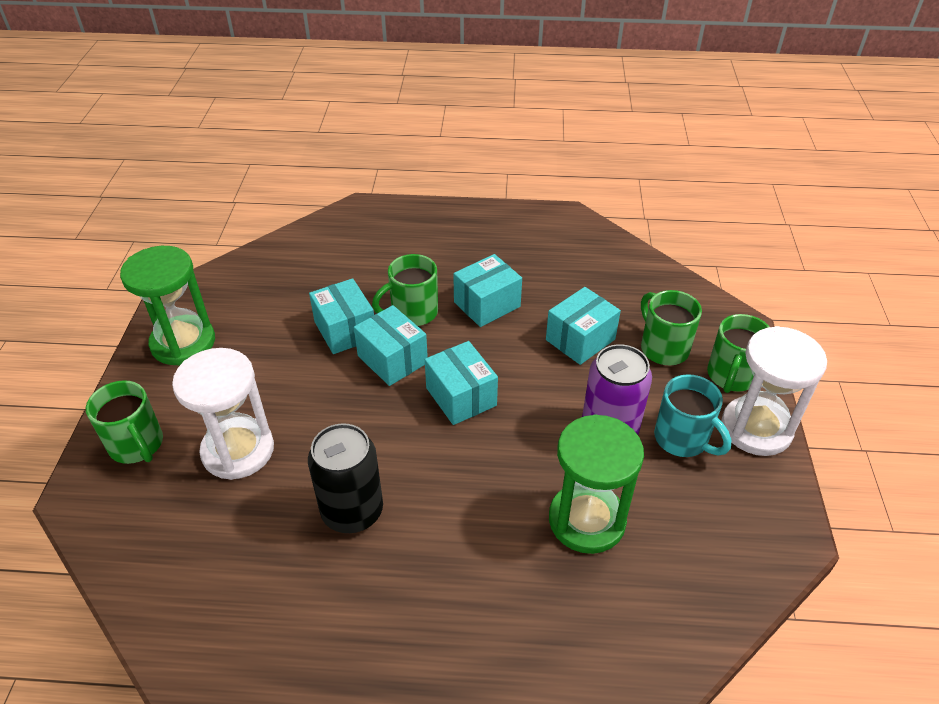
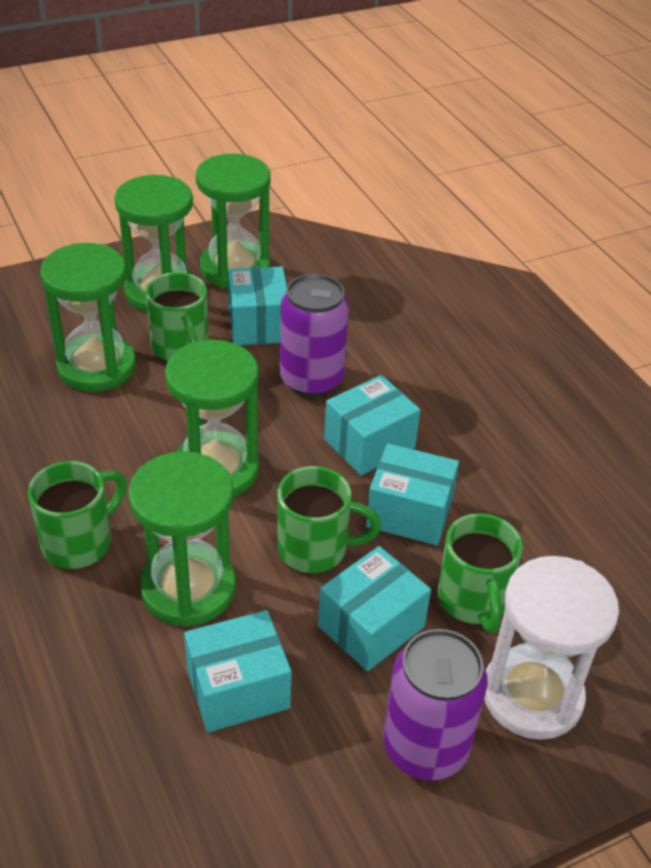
black can: [308,423,383,533] = 1 -> none = 0
green hourglass: [120,246,215,366] [549,414,644,554] = 2 -> [40,243,136,392] [114,175,193,312] [128,451,236,627] [165,340,259,497] [196,154,271,288] = 5
purple can: [582,344,652,435] = 1 -> [280,274,349,397] [383,629,488,780] = 2
turquoise mug: [654,374,731,457] = 1 -> none = 0
white hourglass: [172,348,274,480] [721,326,827,456] = 2 -> [484,556,619,740] = 1

